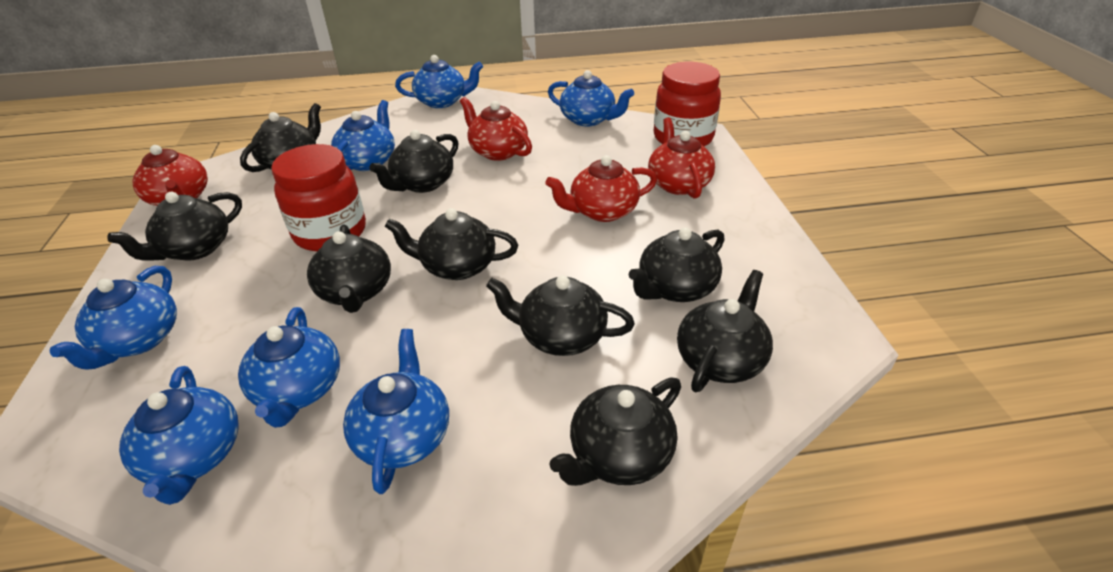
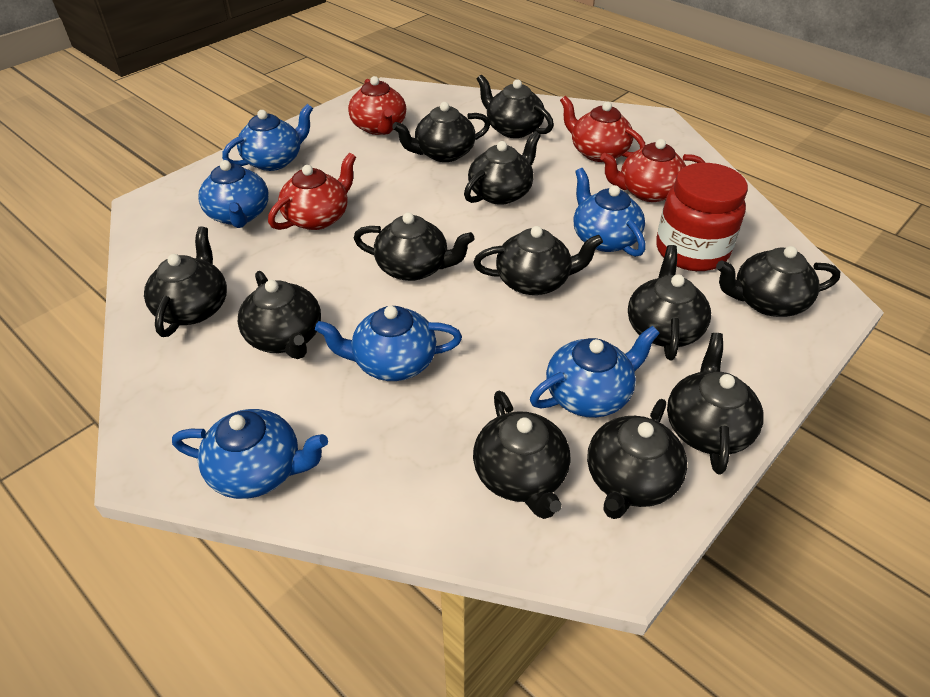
black teapot: [107,192,242,261] [240,103,321,172] [307,224,391,313] [369,130,458,193] [385,208,518,280] [486,276,635,356] [549,378,681,486] [629,227,725,302] [677,270,773,392] = 9 -> [144,226,227,337] [238,271,321,359] [353,212,475,281] [392,102,490,162] [464,131,541,205] [473,226,603,295] [473,391,571,519] [477,74,554,138] [587,399,687,519] [628,245,711,360] [667,333,764,475] [716,246,840,317] = 12
blue teapot: [50,266,177,370] [119,366,239,505] [238,307,340,428] [331,100,395,171] [343,329,449,494] [395,55,483,108] [548,70,634,127] = 7 -> [172,409,328,499] [198,158,269,228] [222,104,313,171] [315,306,462,381] [530,326,660,418] [574,168,646,257] = 6
red jar: [271,144,366,252] [654,62,721,146] = 2 -> [656,163,748,271] = 1

